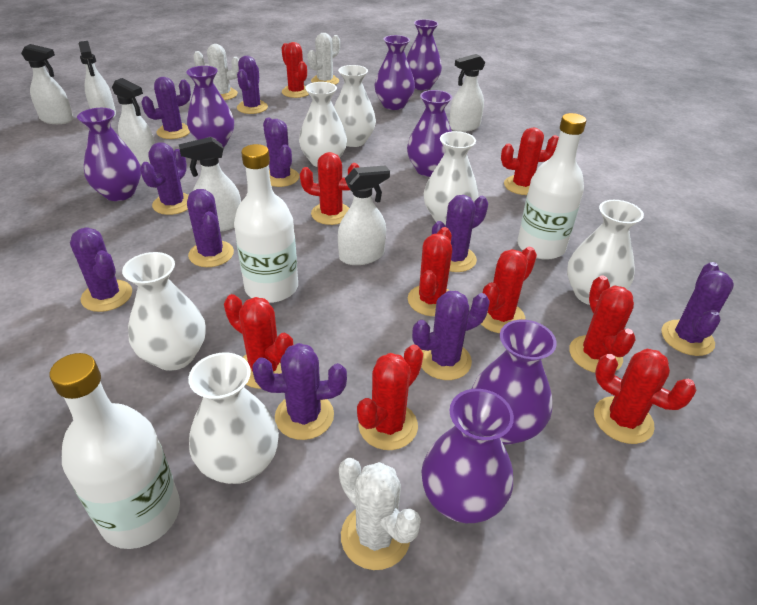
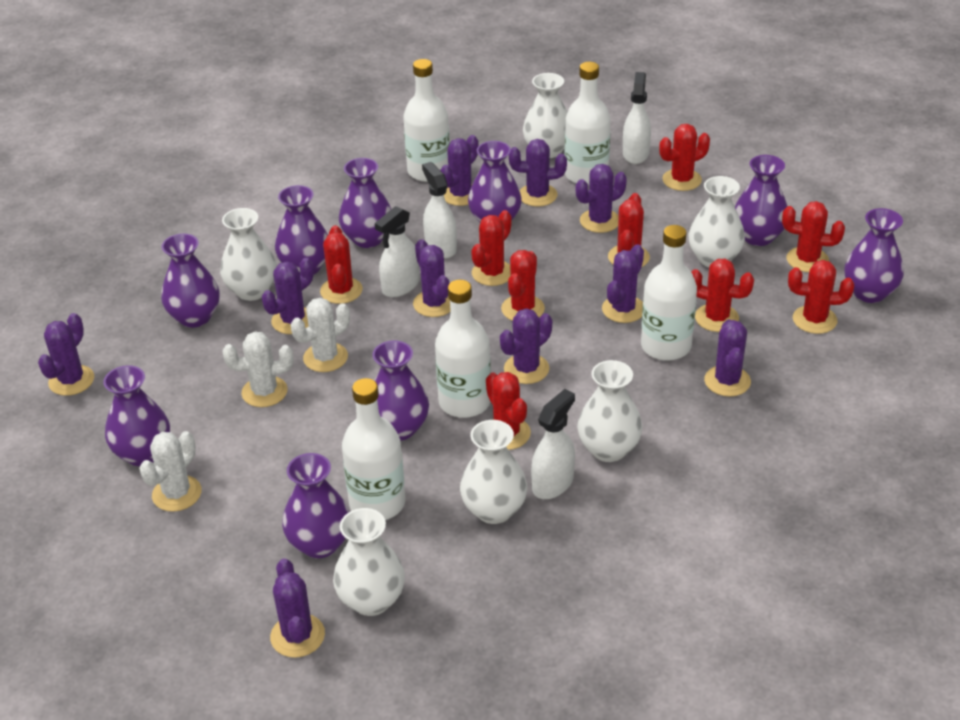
purple vase: [77,108,141,201] [186,66,234,147] [374,35,415,110] [406,19,442,90] [407,90,452,177] [421,389,514,523] [472,320,557,445] = 7 -> [103,365,170,466] [161,234,220,328] [275,185,328,274] [282,453,350,558] [339,158,391,248] [372,340,429,441] [468,141,522,223] [735,155,787,246] [845,208,904,303] = 9
white bottle: [49,353,180,549] [234,144,298,303] [517,113,586,260] = 3 -> [342,378,405,520] [403,59,450,182] [435,280,491,418] [565,62,611,185] [641,225,697,361] = 5
white spray bottle: [21,44,74,124] [79,41,116,119] [112,78,155,165] [179,137,241,232] [338,165,390,265] [449,54,485,132] = 6 -> [375,206,420,297] [422,162,457,258] [531,389,575,499] [623,72,651,164] = 4

